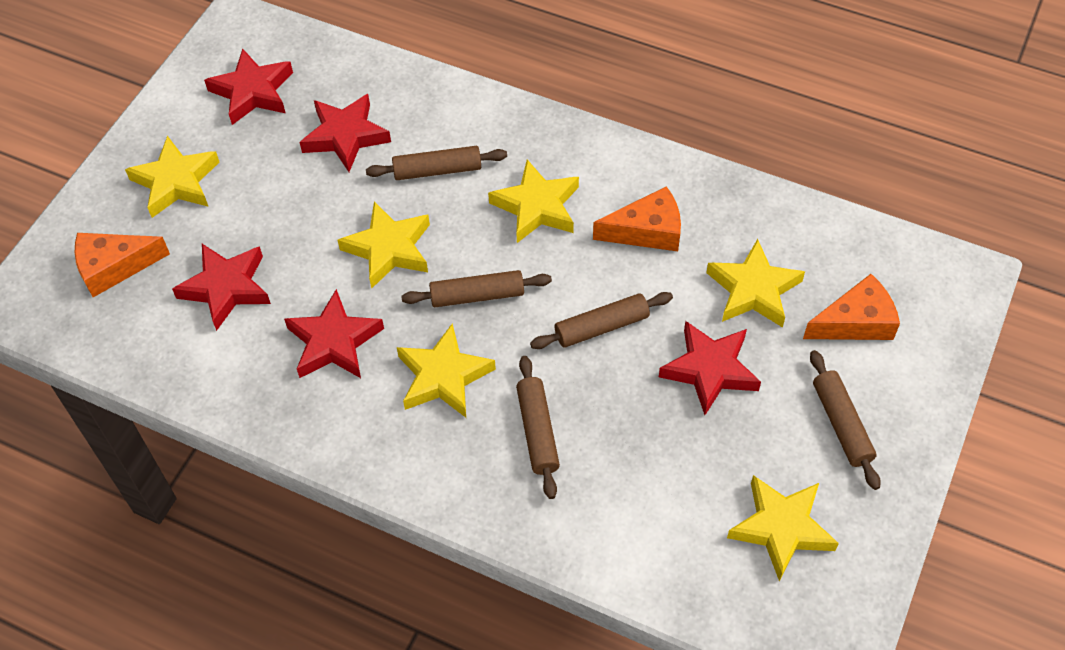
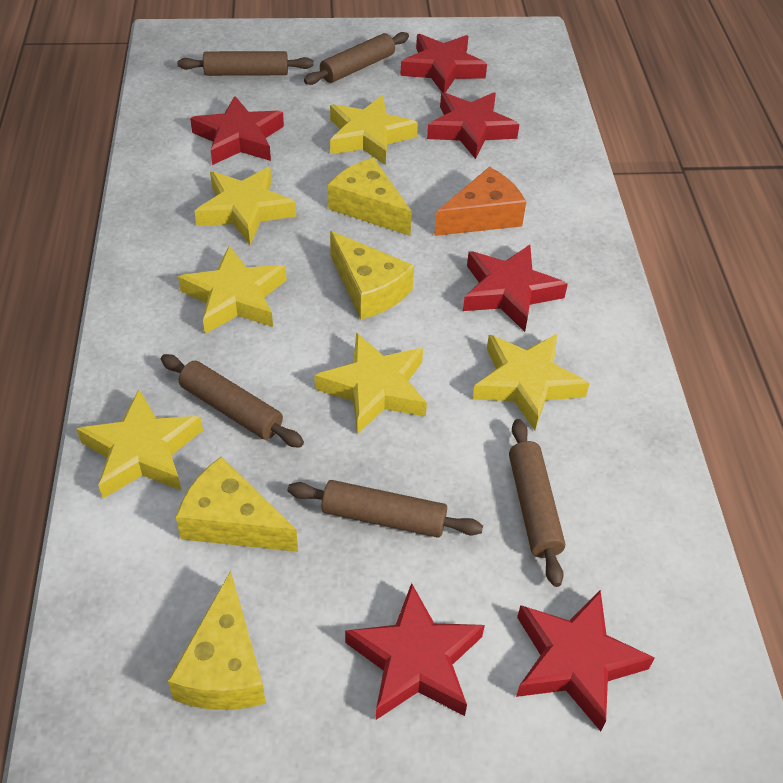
orange cheese: [75,233,170,297] [593,186,681,251] [803,274,900,340] = 3 -> [434,167,526,236] = 1
red star: [172,244,271,331] [204,48,293,125] [284,289,384,378] [299,94,391,172] [659,321,761,415] = 5 -> [190,96,284,165] [345,583,485,720] [400,34,487,93] [427,92,519,159] [463,245,568,332] [516,590,655,731] = 6
yellow cheese: none = 0 -> [168,571,266,710] [176,456,298,552] [328,158,412,236] [330,231,414,320] = 4

